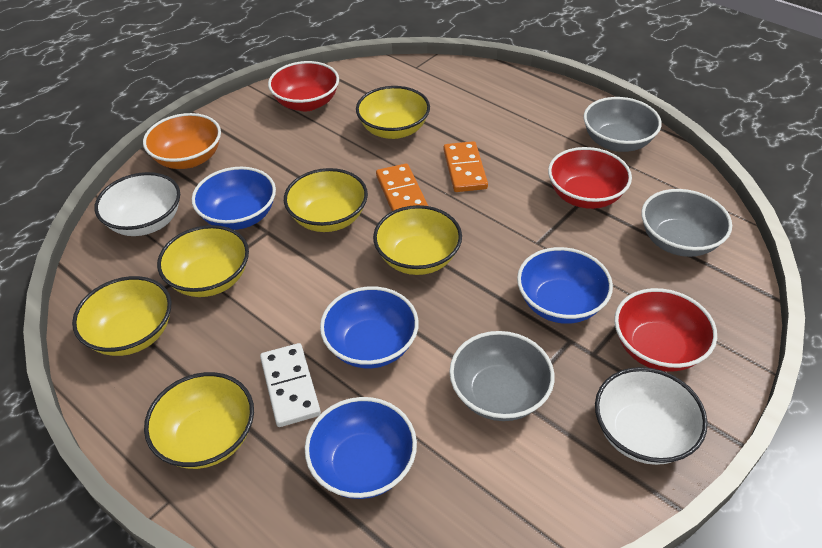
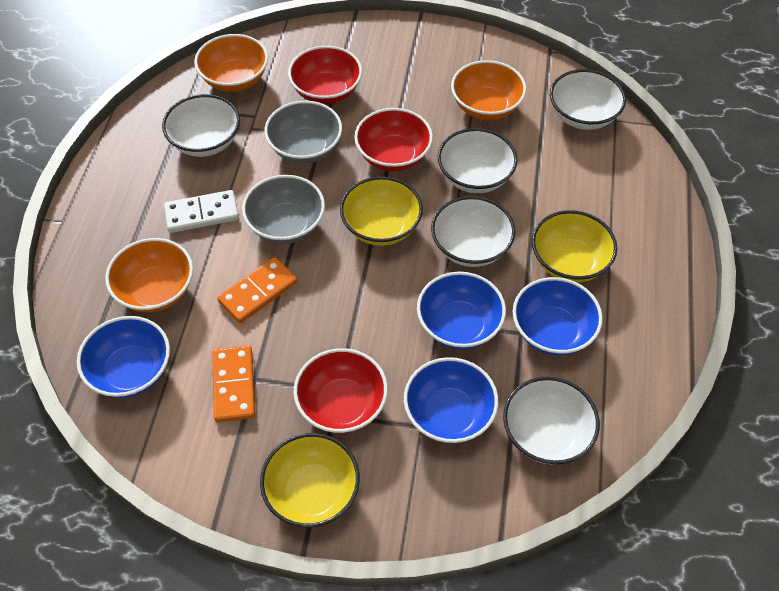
grey bowl: [449,331,555,421] [584,97,662,152] [641,189,732,257] = 3 -> [242,175,325,244] [264,101,342,164] = 2
orange bowl: [143,113,221,169] = 1 -> [105,238,193,313] [194,34,268,92] [451,60,526,120] = 3
white bowl: [94,172,180,236] [595,367,708,465] = 2 -> [162,94,240,157] [431,196,515,267] [438,128,517,193] [503,377,600,465] [550,69,626,130] = 5
yellow bowl: [72,276,171,356] [144,372,254,469] [157,225,249,297] [284,168,368,232] [356,86,430,139] [373,205,462,275] = 6 -> [260,433,360,528] [340,176,423,246] [532,210,617,282] = 3

